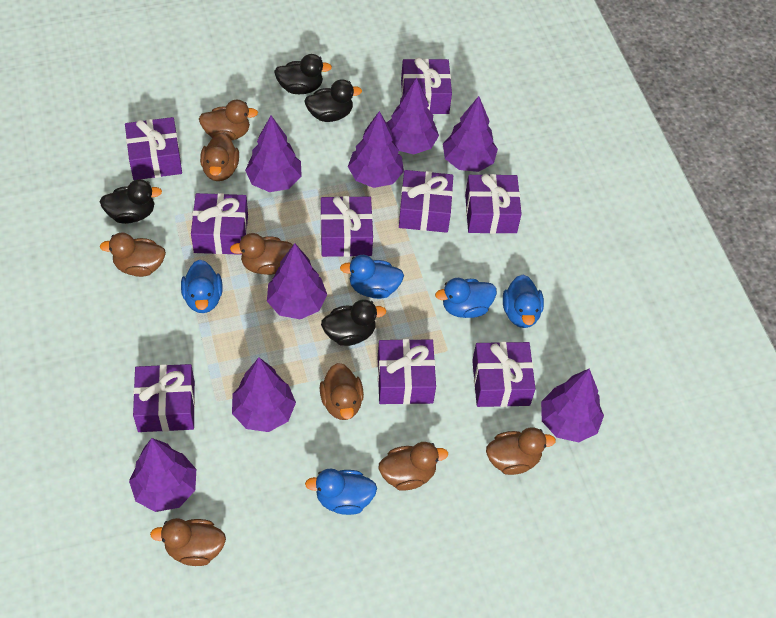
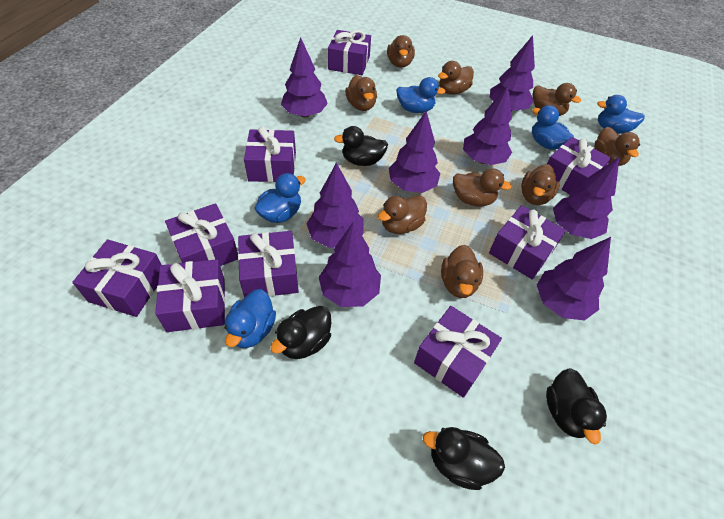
brown duck: [100,233,166,277] [150,518,226,566] [199,100,258,141] [200,133,239,181] [230,233,293,275] [320,363,364,420] [378,442,448,491] [486,428,556,475] = 8 -> [345,75,377,111] [378,195,427,234] [387,35,415,68] [438,61,474,95] [441,245,483,298] [453,168,512,207] [521,164,560,205] [533,83,581,116] [594,127,640,166] = 9

